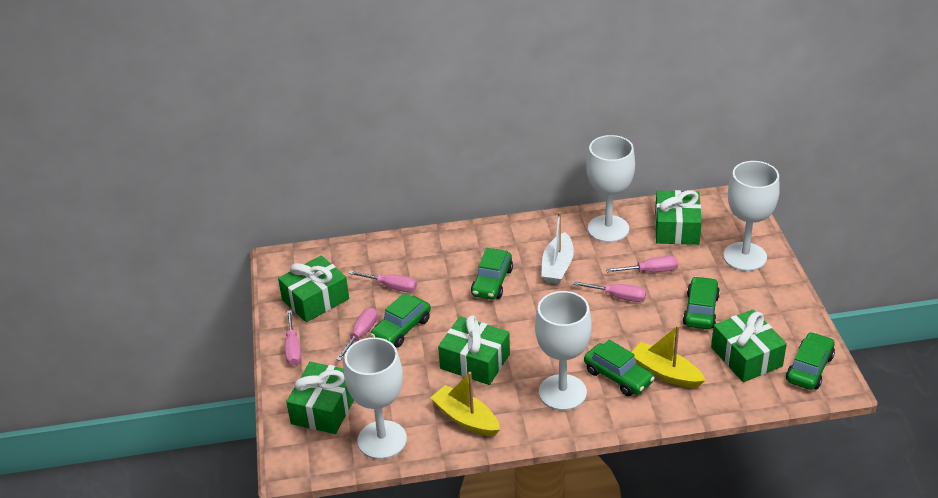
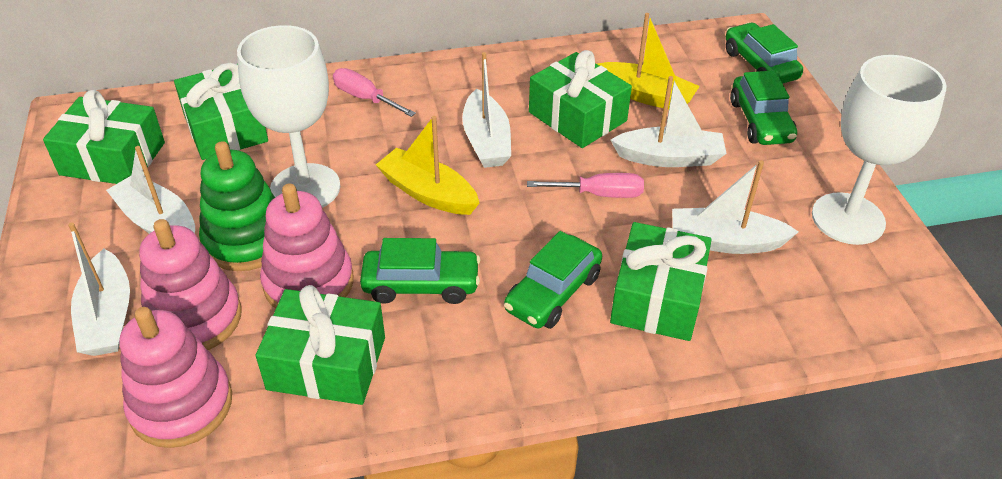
green car: [370,293,431,348] [471,248,513,300] [584,340,655,396] [683,276,720,329] [786,332,835,390] = 5 -> [360,238,480,304] [504,231,602,329] [726,22,803,84] [730,71,797,145] = 4
green stacking toy: none = 0 -> [199,141,275,271] = 1
pink screwdriver: [285,310,301,366] [336,308,378,361] [349,270,417,292] [573,281,646,302] [606,256,678,272] = 5 -> [333,68,416,117] [527,173,644,198] = 2
pink stacking toy: none = 0 -> [120,307,232,448] [139,219,242,350] [260,183,354,308] = 3
white boat: [541,212,574,284] = 1 -> [68,223,130,356] [106,146,195,234] [462,52,511,168] [611,76,727,167] [672,160,799,254] = 5
white goblet: [344,337,407,459] [535,291,591,411] [586,135,635,242] [723,161,780,271] = 4 -> [237,25,340,208] [812,55,947,245] = 2

